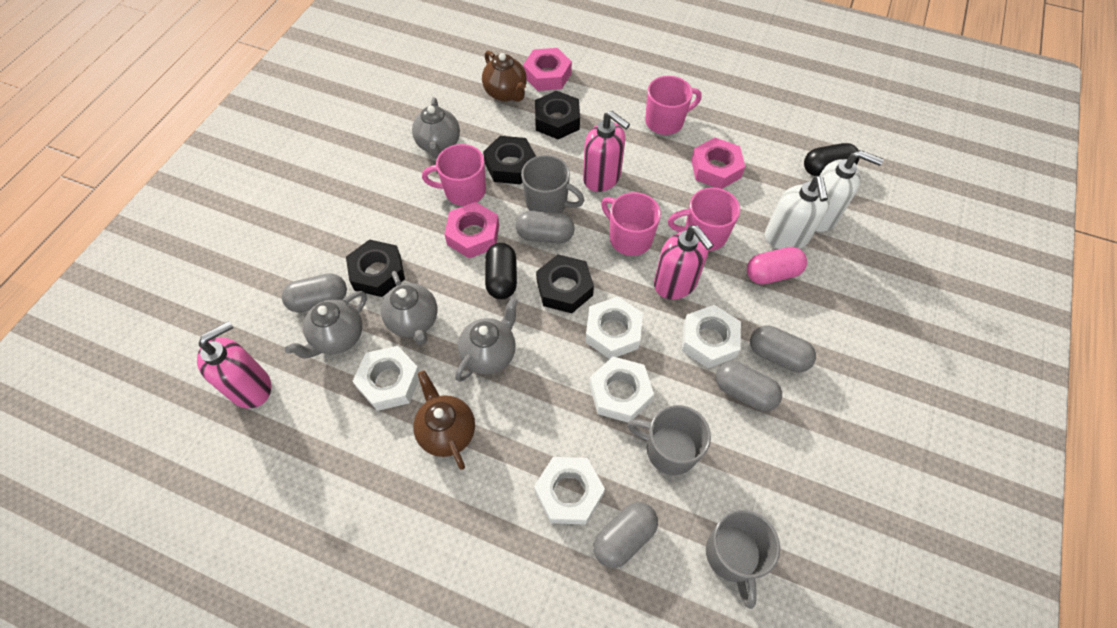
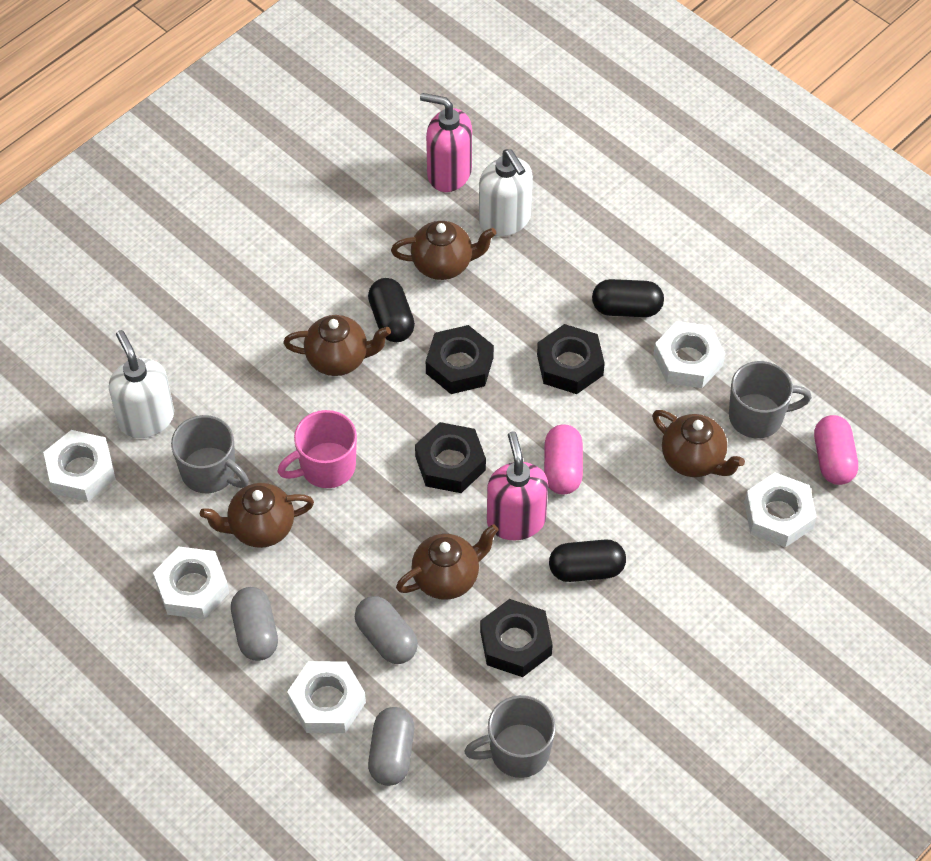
black capsule: [485,243,517,299] [804,143,860,176] = 2 -> [368,278,415,342] [549,540,626,582] [592,279,664,317] = 3
brown teapot: [413,371,475,470] [482,51,527,102] = 2 -> [200,483,314,548] [283,315,391,376] [391,221,496,280] [396,524,498,600] [652,410,745,477] = 5
grey capsule: [282,273,347,313] [516,211,575,243] [593,502,658,568] [716,361,782,411] [750,325,816,372] = 5 -> [231,587,278,661] [355,596,418,664] [368,707,414,786] = 3
grey teapot: [285,291,367,359] [381,271,438,345] [412,97,460,159] [455,297,518,382] = 4 -> none = 0
pink capsule: [747,247,807,284] = 1 -> [544,424,583,494] [814,415,858,485] = 2
pink mug: [422,144,486,206] [601,192,661,256] [645,76,702,135] [668,187,740,251] = 4 -> [277,410,357,488] = 1
pink nut: [444,202,499,258] [523,48,572,91] [691,138,745,189] = 3 -> none = 0
pink soap dispenser: [197,321,271,408] [583,111,630,192] [654,225,714,300] = 3 -> [420,93,472,192] [487,431,548,540] = 2

